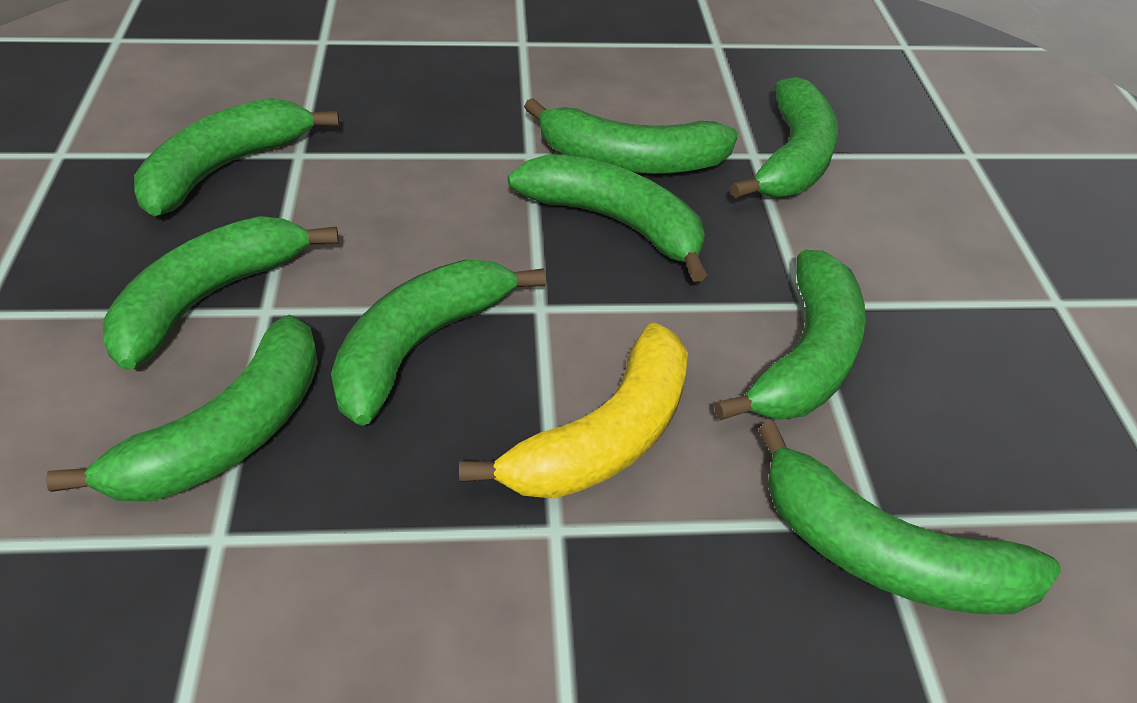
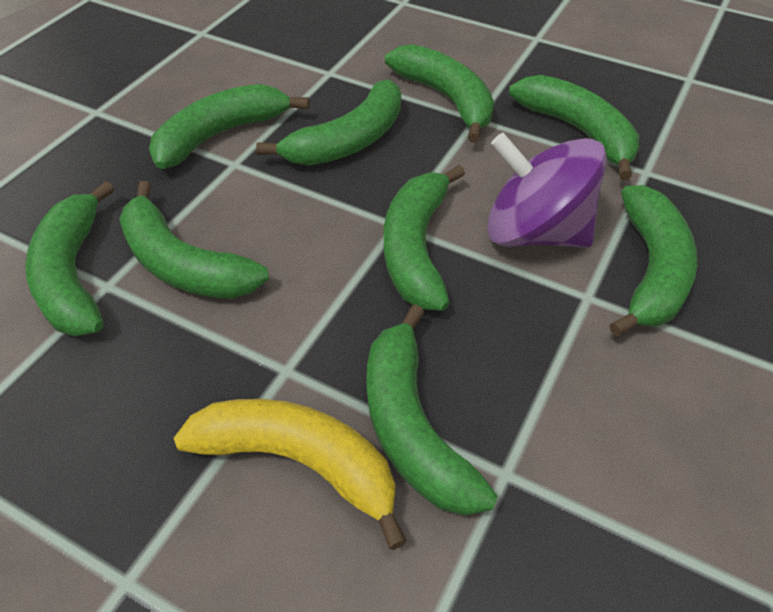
purple spinning top: none = 0 -> [487,133,607,247] = 1

